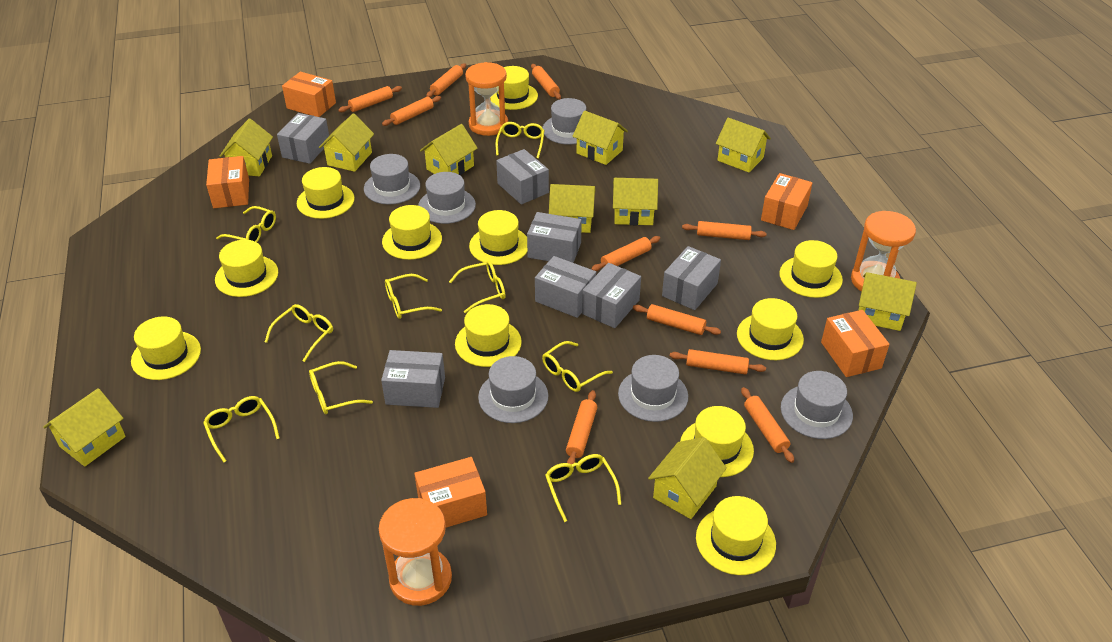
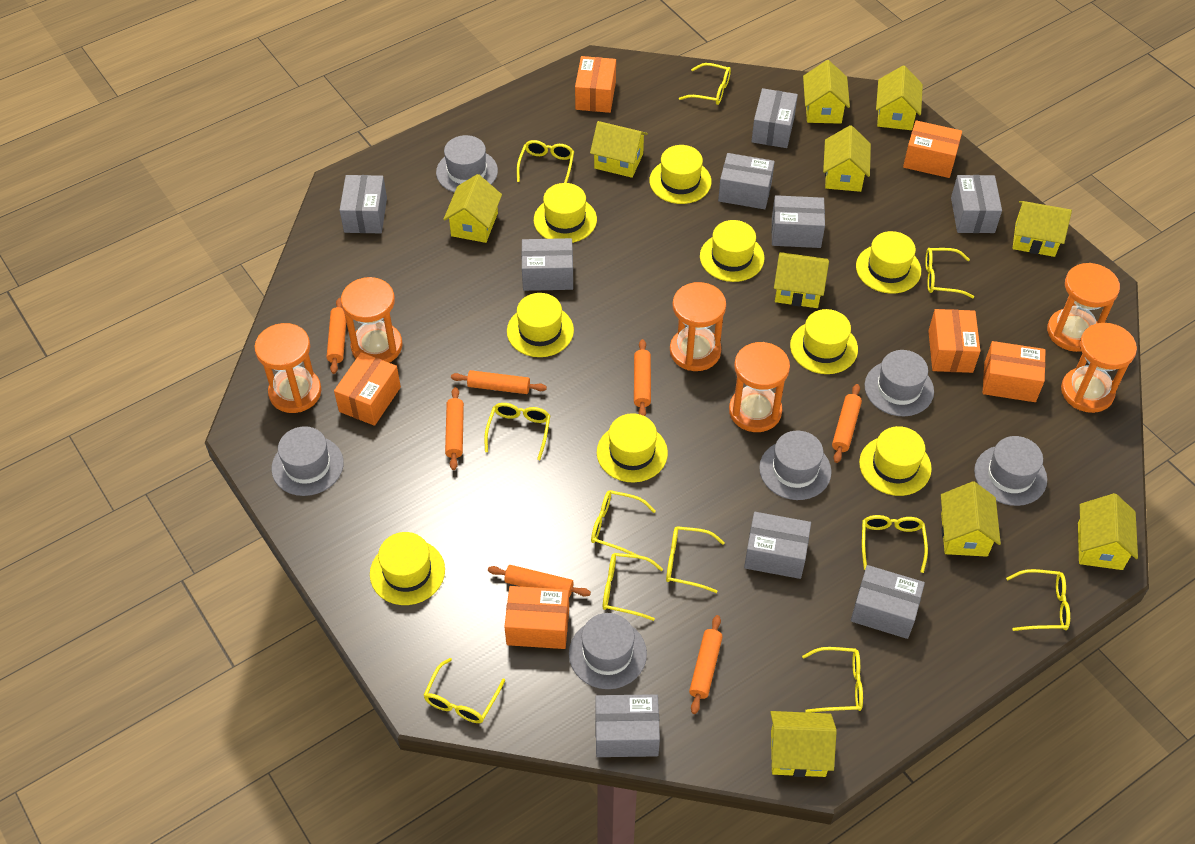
grey box: [277,113,329,164] [381,350,445,408] [496,149,549,205] [527,212,582,263] [535,256,596,318] [582,263,641,328] [662,246,721,310] = 7 -> [340,175,387,233] [521,238,573,291] [595,694,660,757] [718,153,775,209] [744,512,811,579] [752,88,798,148] [771,195,825,248] [851,565,925,639] [951,175,1002,233] = 9
orange box: [206,156,249,208] [282,72,336,117] [414,457,487,528] [761,173,812,230] [821,310,890,377] = 5 -> [334,352,401,426] [504,586,569,649] [575,56,616,113] [903,120,962,178] [928,309,980,373] [983,341,1046,402] = 6
orange hourglass: [379,498,452,606] [465,62,508,136] [851,211,916,292] = 3 -> [254,323,322,413] [341,277,402,363] [670,282,726,371] [729,342,790,432] [1047,263,1120,352] [1061,323,1137,413] = 6
orange rolling pin: [338,86,402,112] [382,96,441,126] [426,63,466,97] [531,64,561,99] [566,390,597,465] [591,236,660,271] [633,304,721,335] [670,349,766,374] [682,221,767,240] [741,387,794,463] = 10 -> [327,298,346,374] [445,387,464,470] [451,370,547,394] [488,565,591,597] [634,339,651,416] [689,615,723,714] [832,384,862,463] = 7
yellow glasses: [203,396,280,462] [216,206,276,242] [265,304,333,362] [309,361,373,414] [385,274,442,319] [449,261,506,313] [496,122,544,159] [542,341,613,392] [545,454,621,522] = 9 -> [424,658,505,723] [484,403,550,460] [517,140,574,183] [591,490,656,559] [603,553,663,621] [666,526,725,593] [679,63,731,105] [802,647,863,713] [862,515,928,573] [925,248,974,298] [1006,569,1070,631] = 11
yellow hat: [131,316,201,380] [215,240,278,297] [297,167,355,219] [382,205,442,260] [455,304,522,367] [469,210,527,265] [490,66,538,110] [680,406,754,477] [696,496,776,575] [737,298,804,360] [779,240,843,298] = 11 -> [370,532,445,605] [507,293,574,357] [534,183,597,243] [597,413,668,483] [649,145,712,204] [700,220,765,282] [790,309,858,374] [856,231,921,294] [859,426,932,496] = 9

